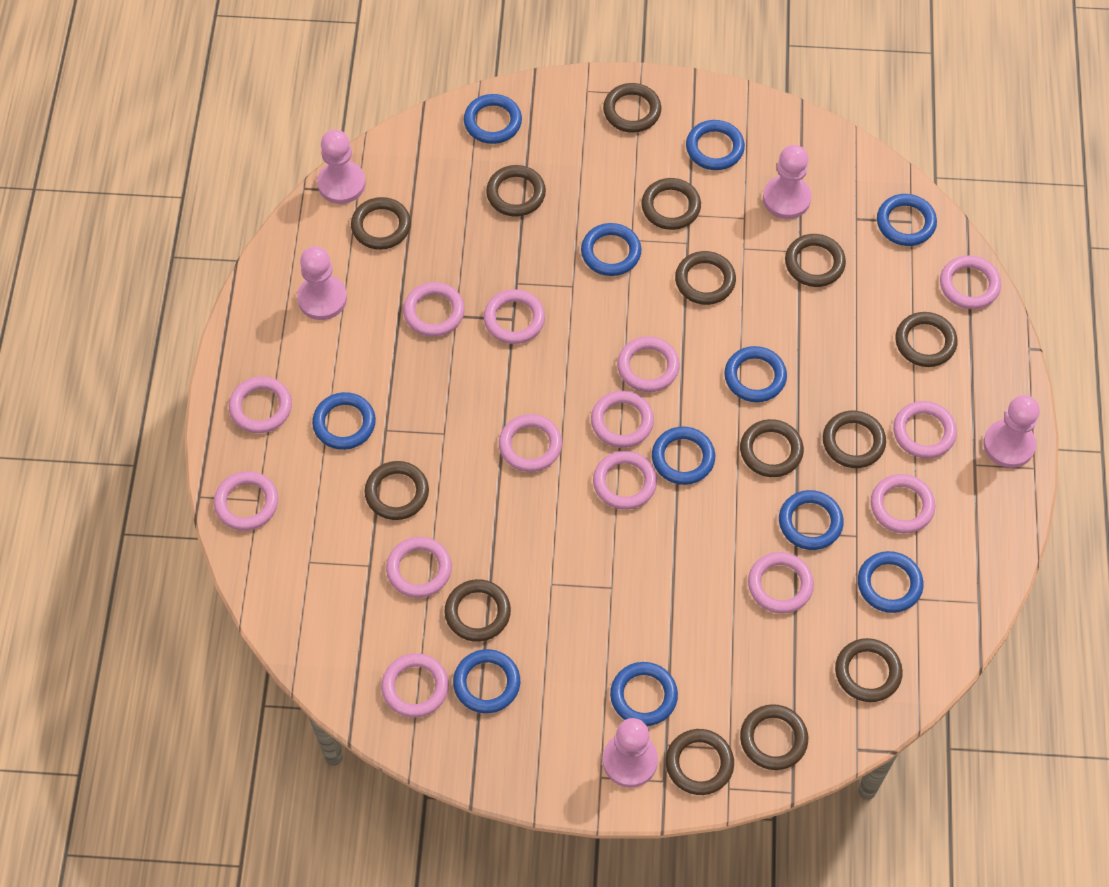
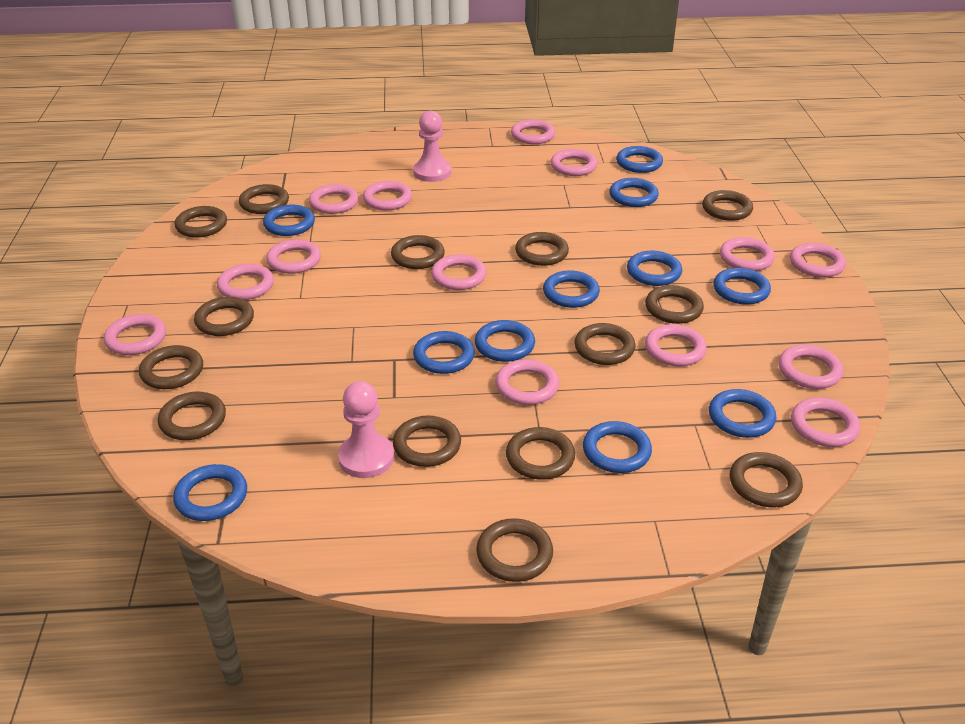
pink pawn: [297,246,347,320] [317,130,366,204] [603,718,658,788] [763,145,811,219] [983,395,1040,468] = 5 -> [338,381,394,478] [413,111,451,182] = 2

